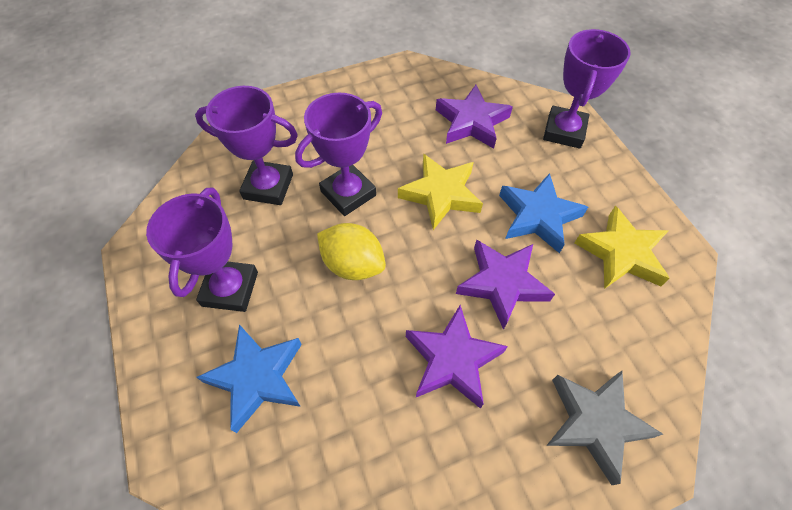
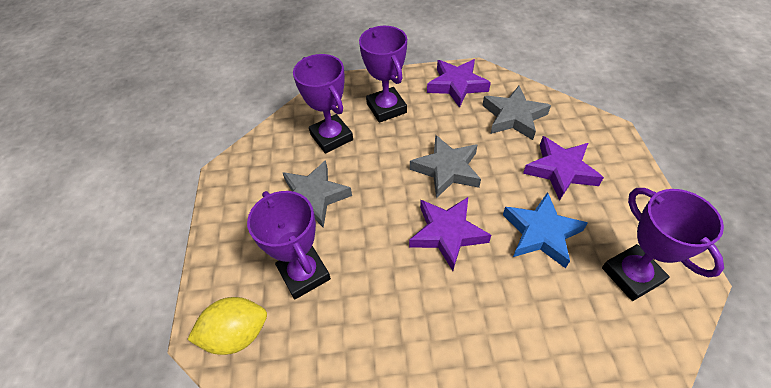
blue star: [196,324,302,433] [499,173,588,253] = 2 -> [503,192,588,269] = 1
grey star: [546,371,663,485] = 1 -> [282,160,352,228] [410,135,481,198] [482,86,551,140] = 3
yellow star: [398,154,483,230] [575,206,670,289] = 2 -> none = 0

